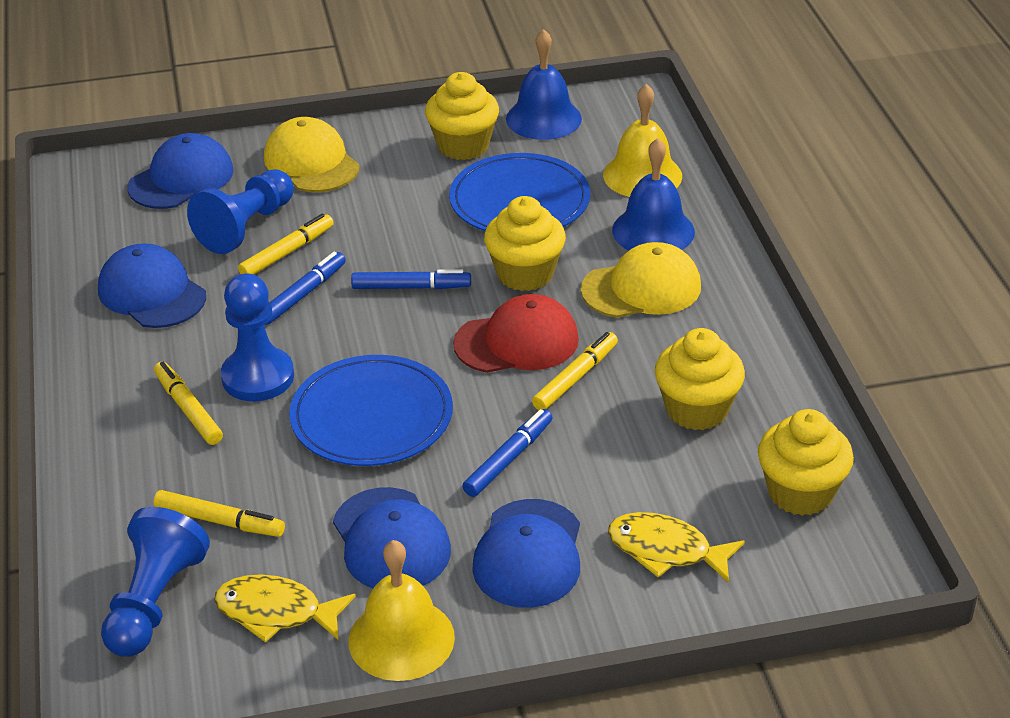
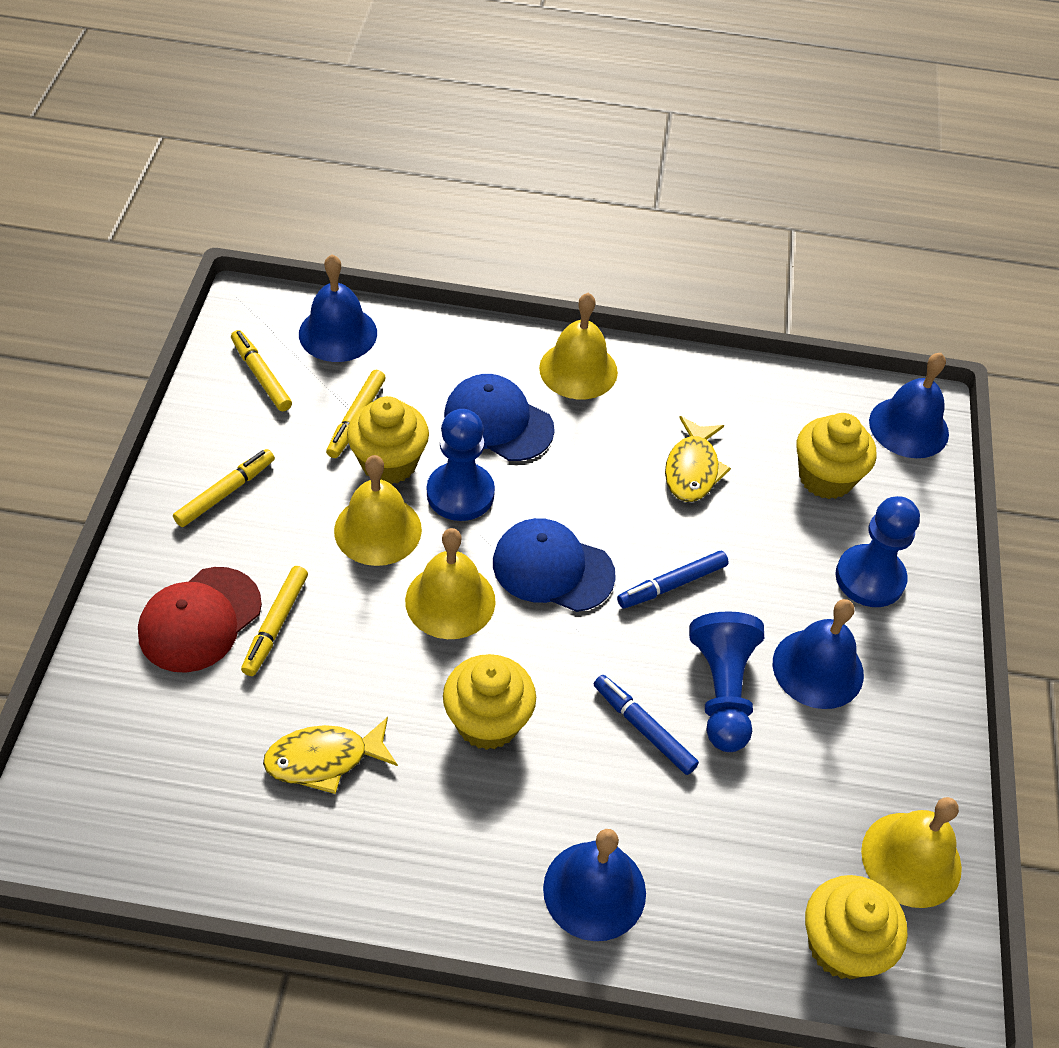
blue bell: [506,29,582,140] [612,138,695,250] = 2 -> [299,254,377,362] [543,829,646,941] [773,599,864,709] [869,353,949,458] = 4
blue cap: [98,243,206,328] [128,133,234,209] [333,487,451,588] [472,499,580,608] = 4 -> [444,374,555,461] [493,518,616,612] = 2
blue marker: [266,252,346,325] [351,269,471,289] [462,409,553,497] = 3 -> [594,675,699,775] [617,551,729,608] = 2
blue plate: [289,355,453,466] [449,153,590,231] = 2 -> none = 0
yellow bell: [349,540,455,681] [603,84,682,197] = 2 -> [334,455,422,566] [405,528,496,639] [539,293,618,399] [861,797,962,908] = 4
yellow cap: [264,117,360,192] [581,242,701,318] = 2 -> none = 0

